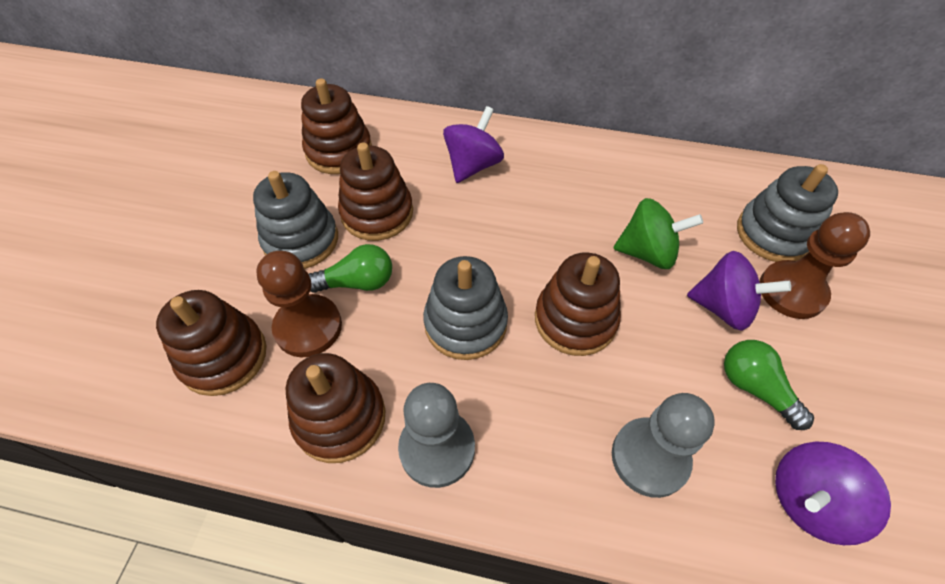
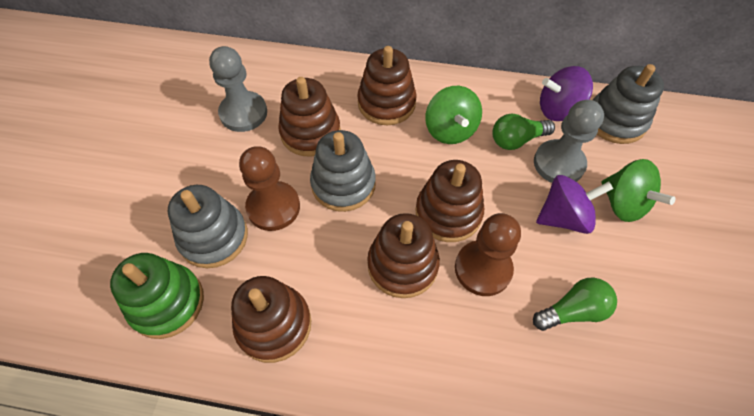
green spinning top: [613,198,703,269] = 1 -> [425,86,482,144] [601,159,675,222] = 2
green stacking toy: none = 0 -> [110,253,204,339] = 1
purple spinning top: [443,106,504,183] [687,251,791,331] [775,441,891,545] = 3 -> [536,175,613,234] [540,66,593,121] = 2

